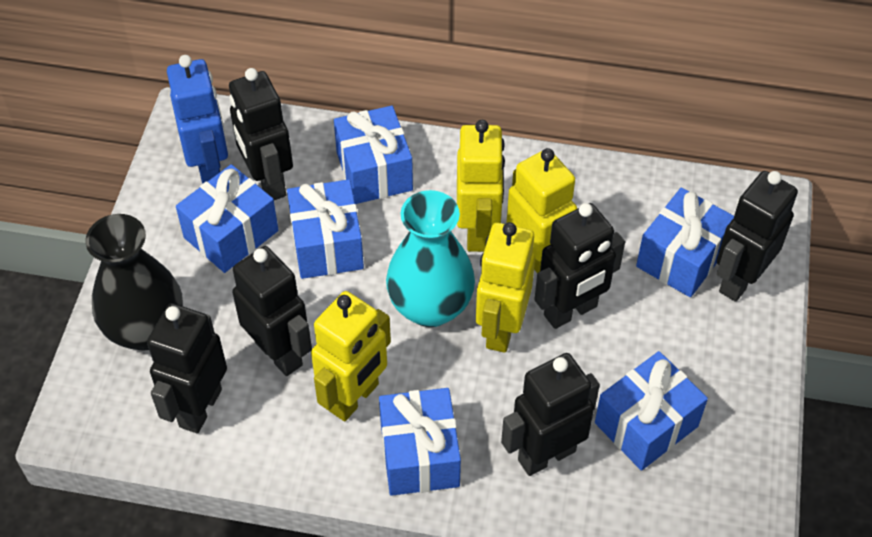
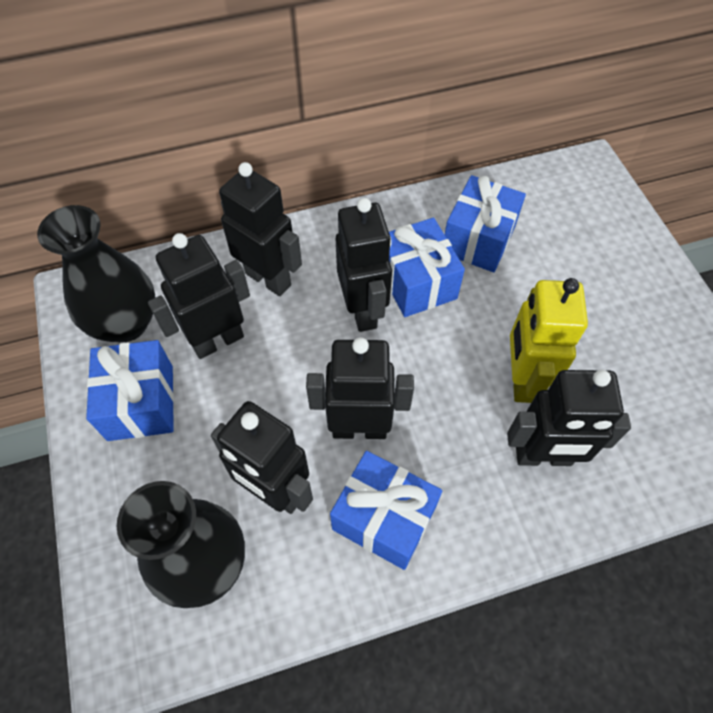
black vase: [85,214,183,351] = 1 -> [37,205,156,342] [117,481,245,608] = 2
blue gift: [176,164,278,273] [287,180,364,279] [334,106,413,204] [379,388,461,496] [595,351,708,471] [636,187,734,297] = 6 -> [86,340,174,441] [330,451,442,570] [389,218,465,317] [445,175,526,272] = 4
blue robot: [167,55,228,184] = 1 -> none = 0
turquoise vase: [386,190,475,327] = 1 -> none = 0
yellow robot: [311,291,391,422] [457,120,505,252] [476,222,535,353] [506,148,577,273] = 4 -> [510,278,588,403] = 1

